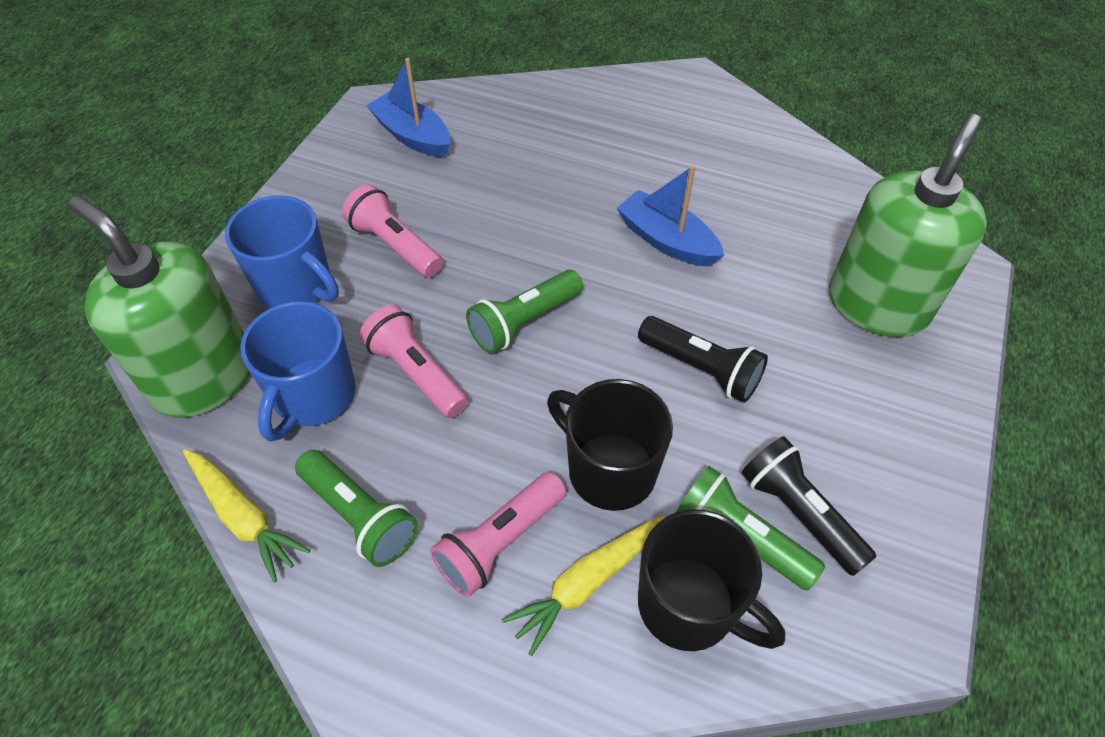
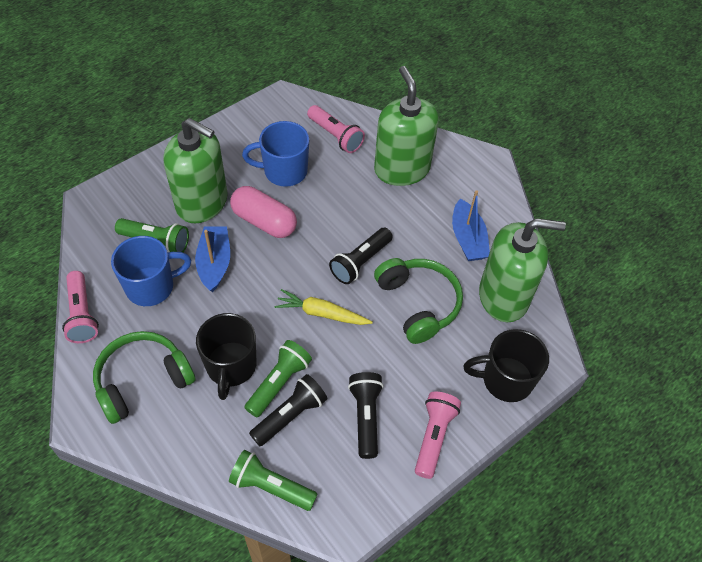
black flashlight: [638,316,768,403] [741,436,877,576] = 2 -> [249,374,328,446] [329,228,393,284] [348,372,384,459] = 3
green headphones: none = 0 -> [93,331,195,424] [374,258,463,344] = 2
green soap dispenser: [68,196,250,418] [829,114,987,337] = 2 -> [163,118,228,223] [374,66,439,186] [479,218,566,322] = 3
pink capsule: none = 0 -> [230,186,297,238] = 1
yellow carrot: [183,449,310,582] [502,515,664,656] = 2 -> [275,289,373,325] = 1

